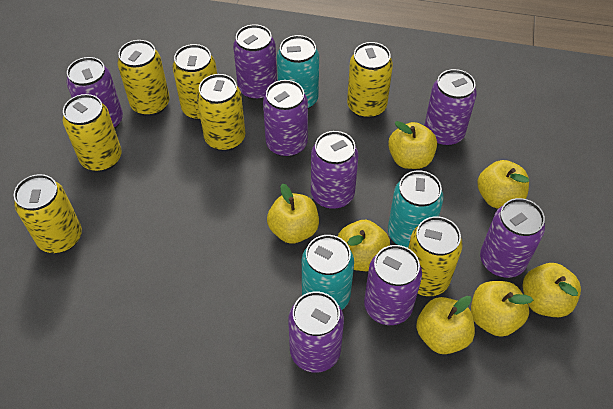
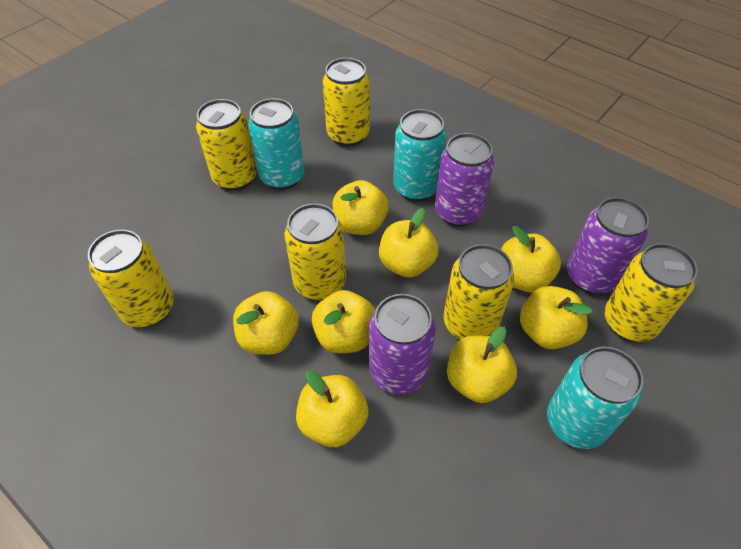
purple can: [66,57,123,129] [233,24,277,100] [263,80,308,157] [288,292,344,373] [311,131,358,209] [364,245,422,325] [424,69,477,147] [480,198,545,278] = 8 -> [369,294,436,394] [435,133,494,227] [567,197,649,294] = 3
yellow apple: [267,184,319,244] [338,220,390,271] [388,121,437,169] [416,296,475,354] [471,281,533,337] [477,160,529,208] [523,263,581,317] = 7 -> [233,291,299,355] [296,370,369,447] [312,290,375,353] [333,180,389,235] [379,208,439,278] [447,327,517,403] [501,226,561,292] [520,286,593,349] = 8
yellow can: [14,174,82,253] [63,94,122,172] [118,40,170,116] [172,44,217,121] [197,74,245,151] [347,42,393,119] [408,216,463,296] = 7 -> [88,230,174,328] [196,99,257,191] [284,203,346,301] [323,58,370,147] [444,244,514,339] [605,243,698,341] = 6

